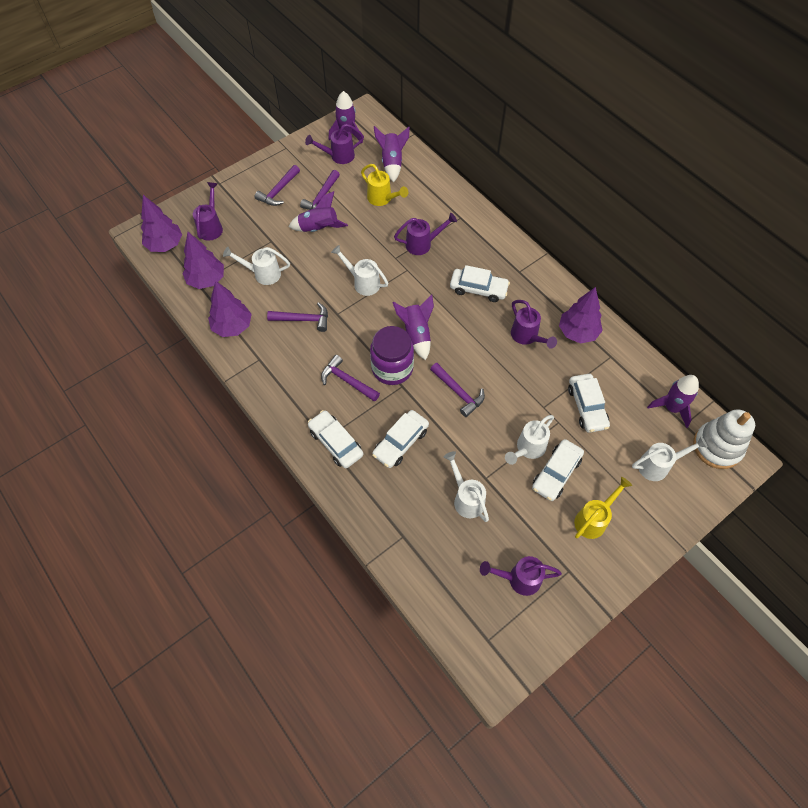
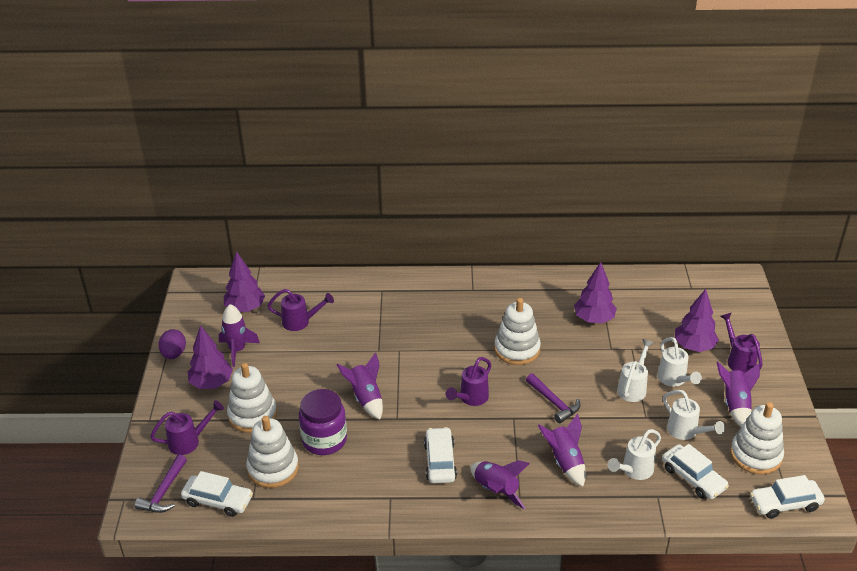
purple egg: none = 0 -> [159,329,186,359] = 1
purple hammer: [255,165,300,206] [267,302,328,332] [300,170,340,210] [321,355,380,402] [430,363,485,417] = 5 -> [135,454,187,513] [526,373,580,423] = 2
purple watering can: [193,182,223,241] [305,124,364,164] [394,213,457,255] [480,556,562,596] [511,300,557,349] = 5 -> [150,400,224,455] [268,289,334,331] [446,357,492,406] [720,313,763,373] = 4
white car: [308,410,363,468] [372,410,429,468] [450,265,510,302] [532,439,584,501] [568,374,610,433] = 5 -> [181,471,253,517] [424,427,457,483] [662,444,729,499] [750,475,825,519] = 4
white stacking toy: [693,409,755,469] = 1 -> [227,363,277,433] [246,416,299,488] [494,298,541,365] [730,402,784,475] = 4
white watering can: [223,247,290,285] [331,245,388,296] [444,451,489,522] [505,415,554,465] [632,436,708,481] = 5 -> [607,429,661,480] [617,339,654,402] [657,337,702,387] [663,390,725,440] = 4
yellow watering can: [361,164,408,206] [574,477,632,539] = 2 -> none = 0

